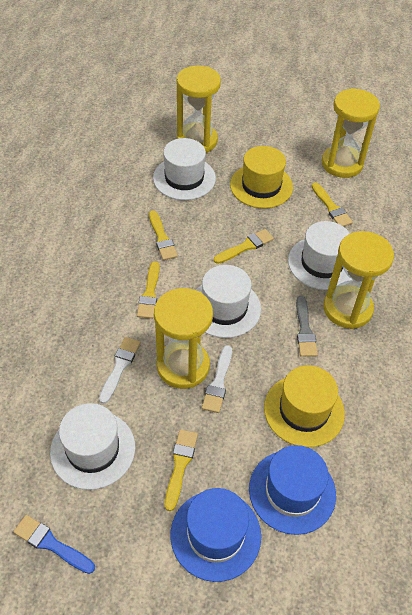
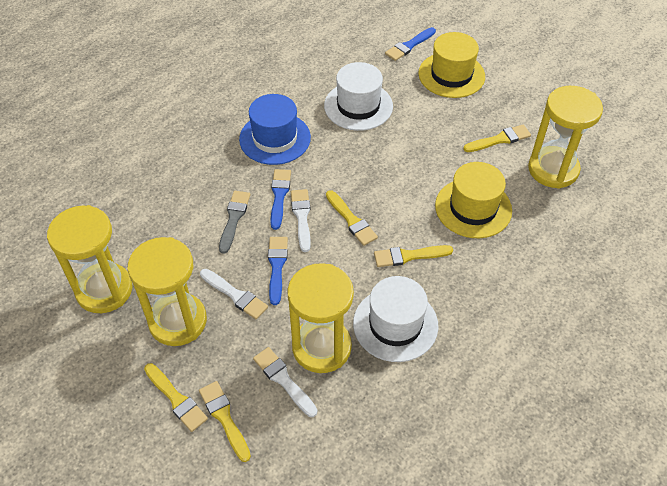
blue brush: [13,515,95,574] = 1 -> [268,237,288,305] [270,169,291,230] [385,27,436,61] = 3
blue hat: [170,488,261,582] [249,445,336,535] = 2 -> [239,94,311,165] = 1
white brush: [99,337,141,404] [202,345,232,413] = 2 -> [200,269,268,319] [253,347,317,417] [291,189,311,252] = 3
white hat: [50,403,135,490] [153,138,216,200] [196,265,261,338] [288,221,352,290] = 4 -> [324,62,393,131] [353,276,439,362] = 2

